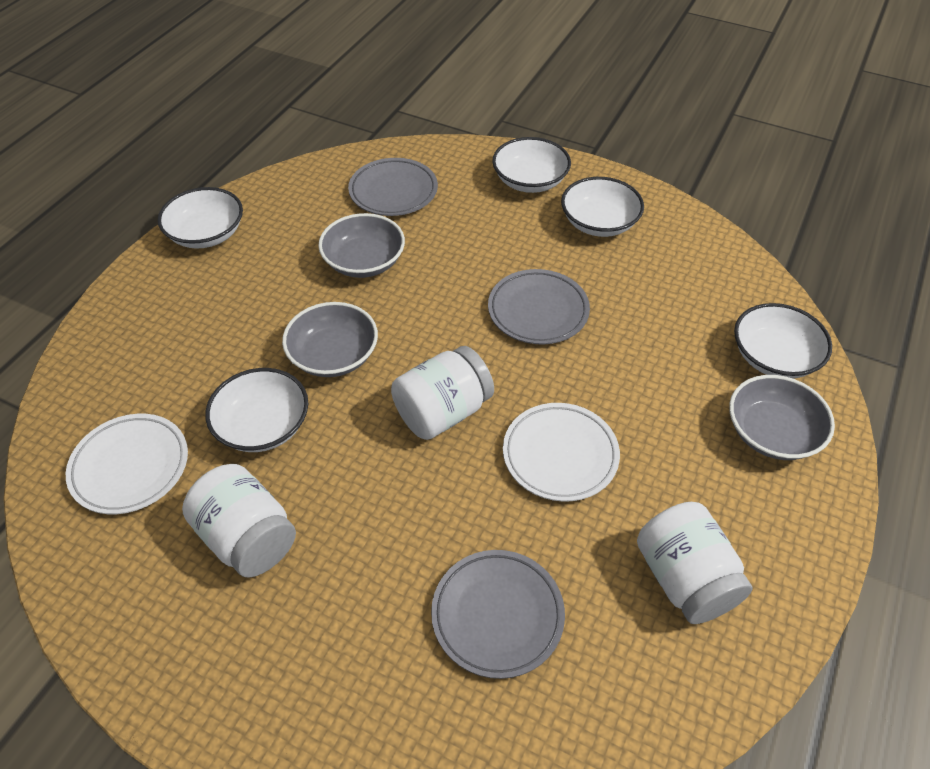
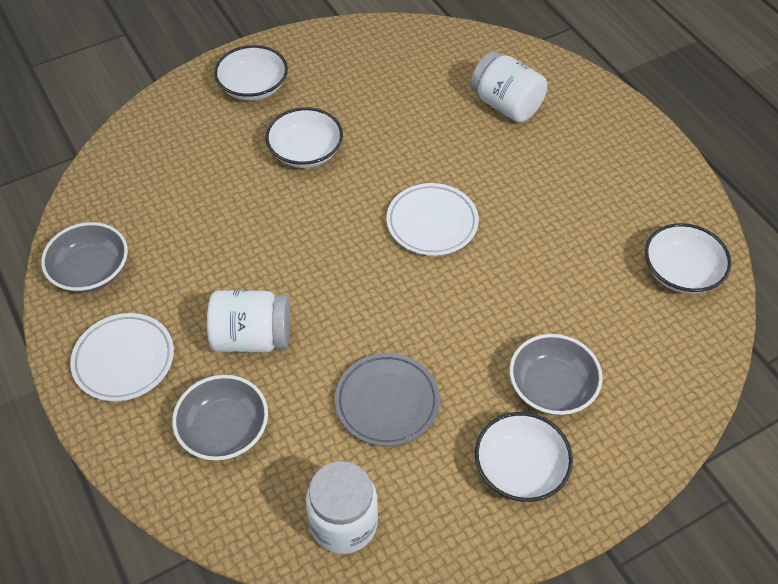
grey plate: [348,158,438,216] [431,550,565,679] [488,269,590,344] = 3 -> [335,353,440,446] = 1
white bowl: [158,187,243,249] [205,368,308,452] [492,137,571,193] [561,177,644,237] [734,303,832,378] = 5 -> [214,45,288,101] [265,107,343,168] [475,412,573,502] [645,223,731,294] = 4

